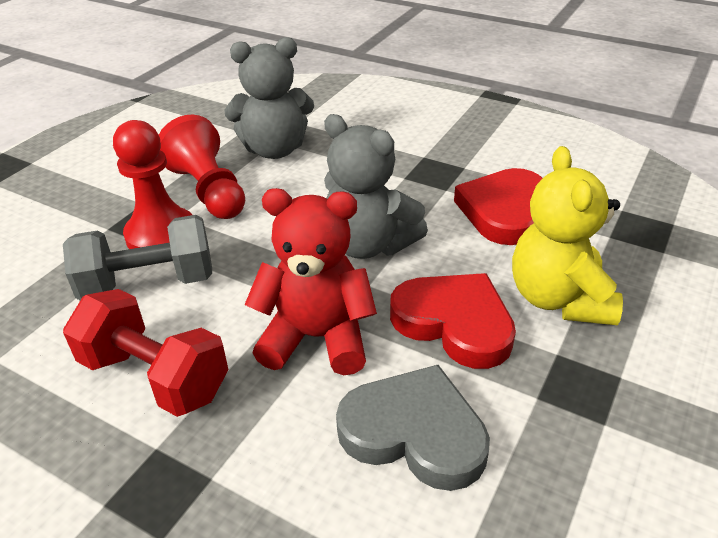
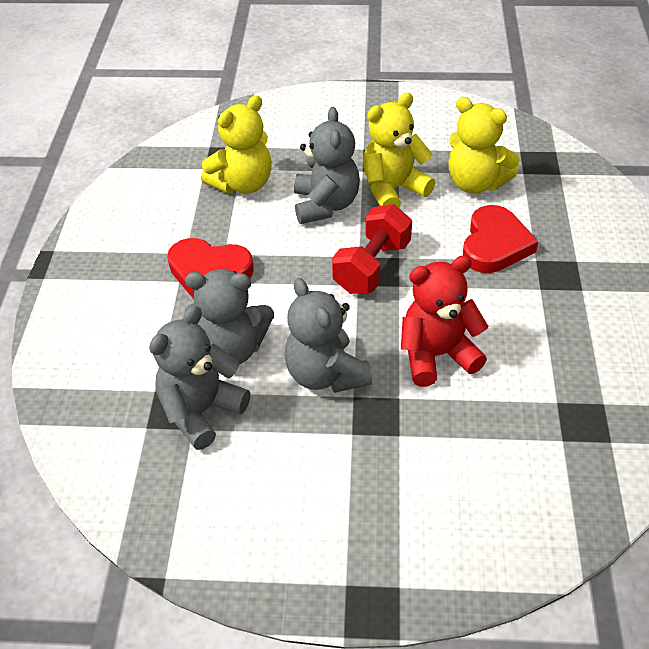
grey dumbbell: [63,215,212,300] = 1 -> none = 0
grey heart: [336,365,490,491] = 1 -> none = 0
grey teddy bear: [224,37,314,159] [324,114,428,259] = 2 -> [149,306,250,450] [185,269,274,364] [285,278,372,393] [294,107,360,224] = 4
red pawn: [113,120,192,249] [159,115,245,219] = 2 -> none = 0
yellow teddy bear: [512,146,623,325] = 1 -> [201,95,272,194] [363,93,435,208] [448,97,520,194] = 3

